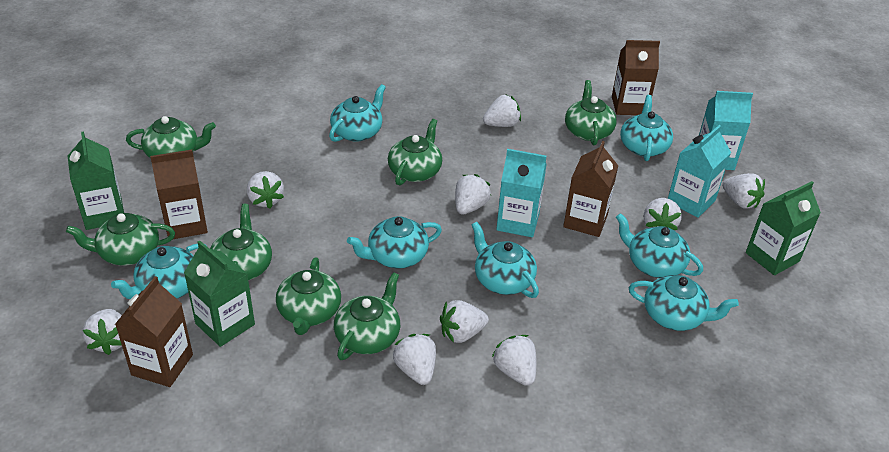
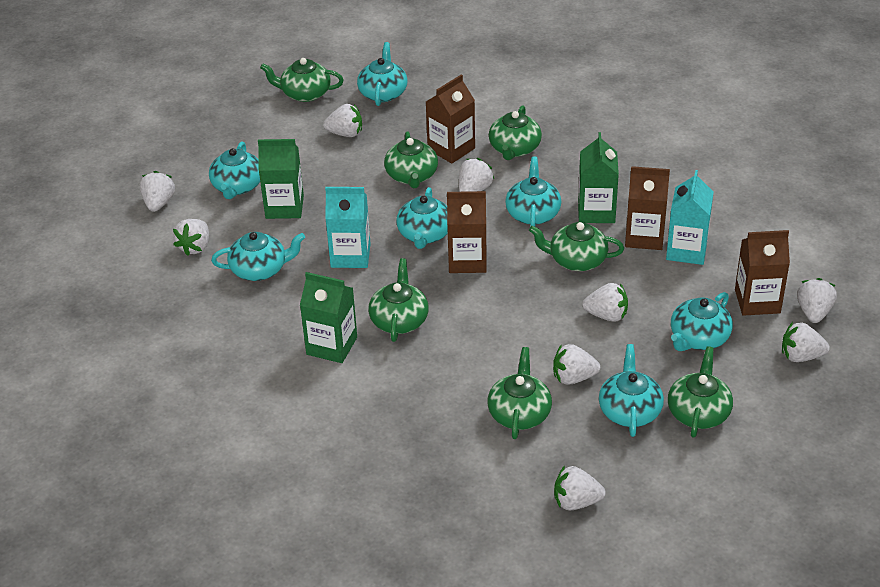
turquoise carton: [496,149,547,237] [668,125,731,218] [699,91,753,170] = 3 -> [325,187,371,268] [666,170,714,265] = 2

